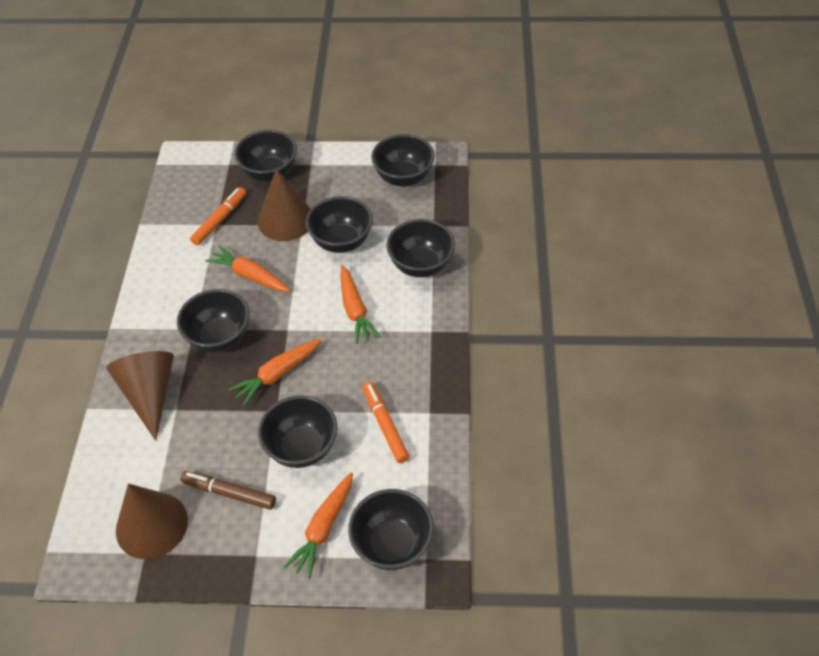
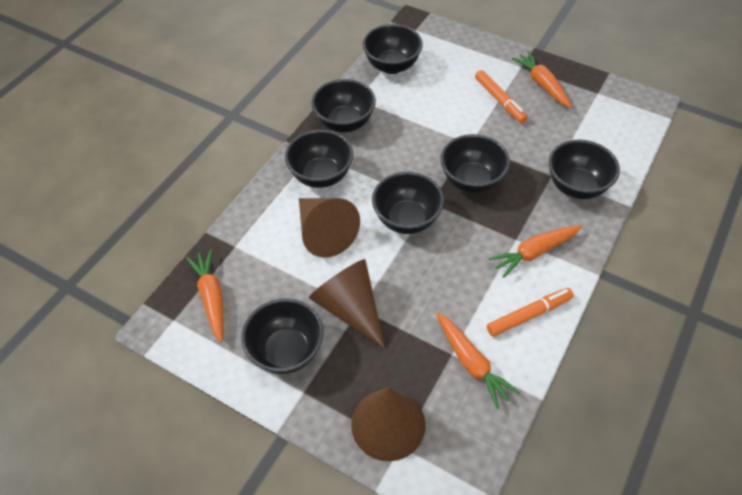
brown marker: [180,471,276,510] = 1 -> none = 0

